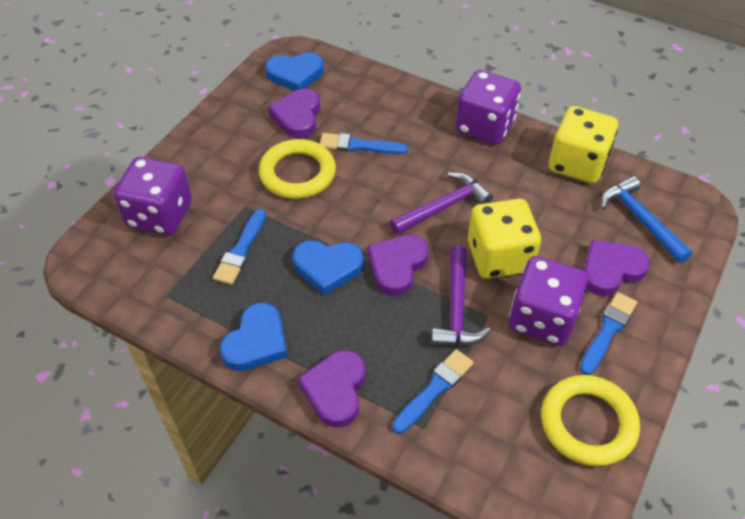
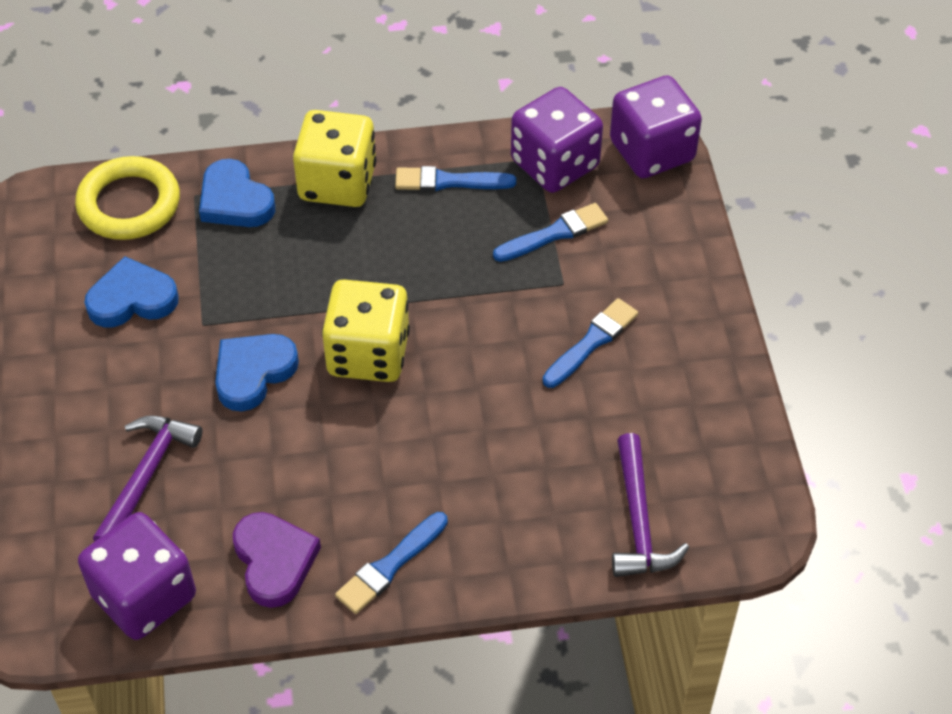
blue hammer: [601,176,692,263] = 1 -> none = 0
purple heart: [268,89,320,138] [298,350,365,427] [367,235,429,296] [583,239,650,296] = 4 -> [233,512,321,608] = 1
yellow ring: [259,139,336,199] [541,375,640,466] = 2 -> [75,156,180,240] = 1

